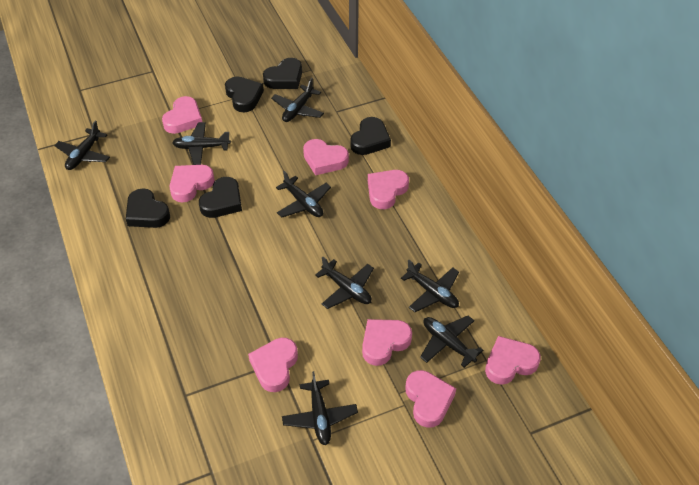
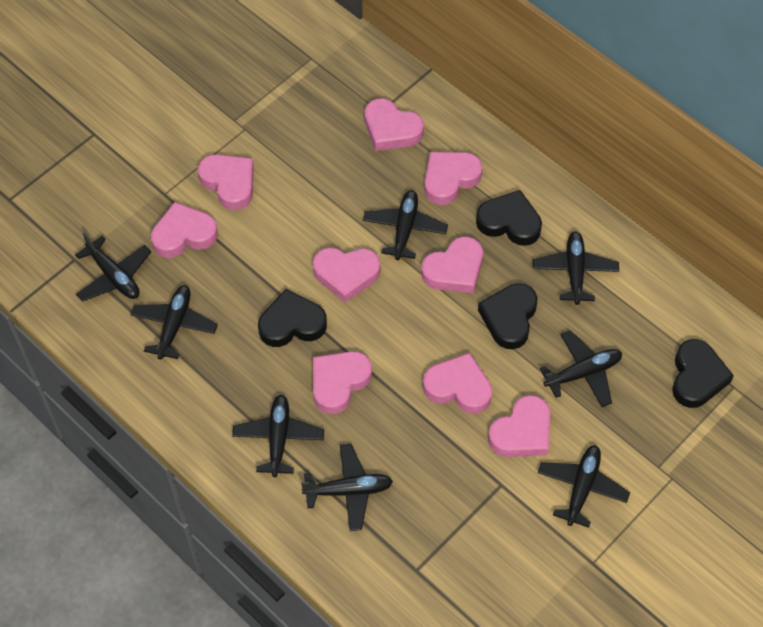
black heart: [126,188,170,228] [199,177,242,218] [225,77,264,112] [263,58,302,89] [350,117,391,155] = 5 -> [258,289,327,347] [476,190,542,246] [478,283,537,349] [672,339,734,408] = 4
pink heart: [162,96,202,134] [170,165,215,202] [248,338,298,392] [303,139,349,175] [362,319,412,366] [368,170,409,209] [405,370,456,428] [485,336,541,385] = 8 -> [151,202,218,258] [198,154,254,210] [313,247,380,303] [313,351,372,414] [365,98,424,151] [421,236,483,293] [423,353,492,414] [424,152,483,205] [488,395,550,457] = 9

